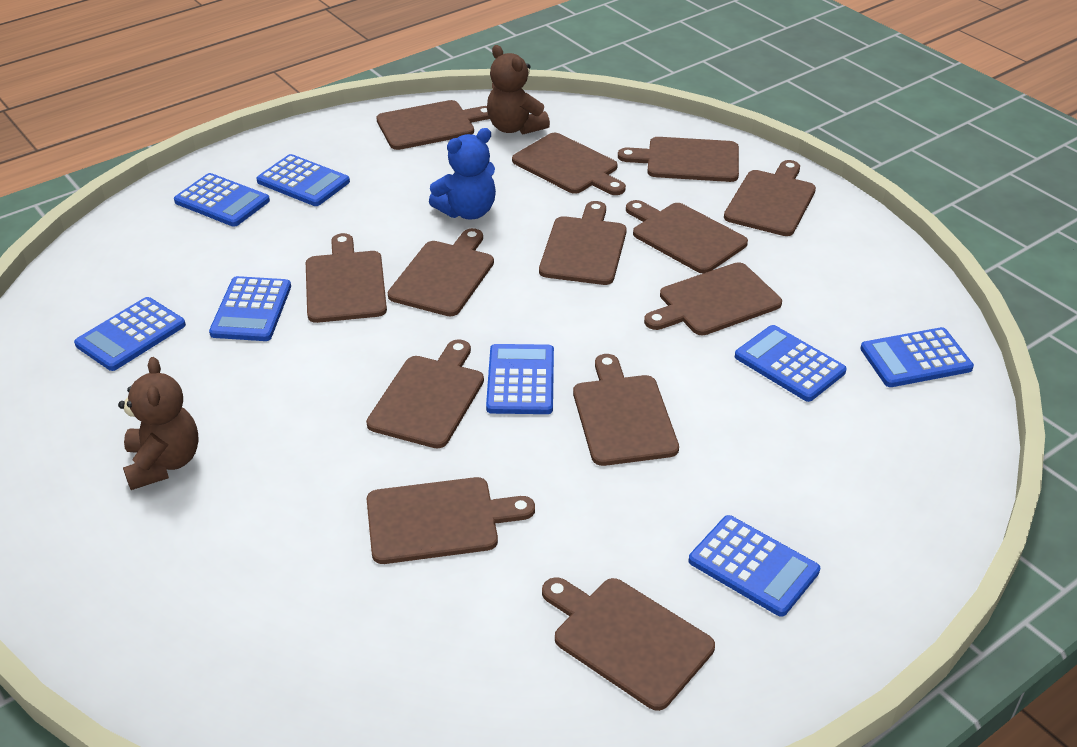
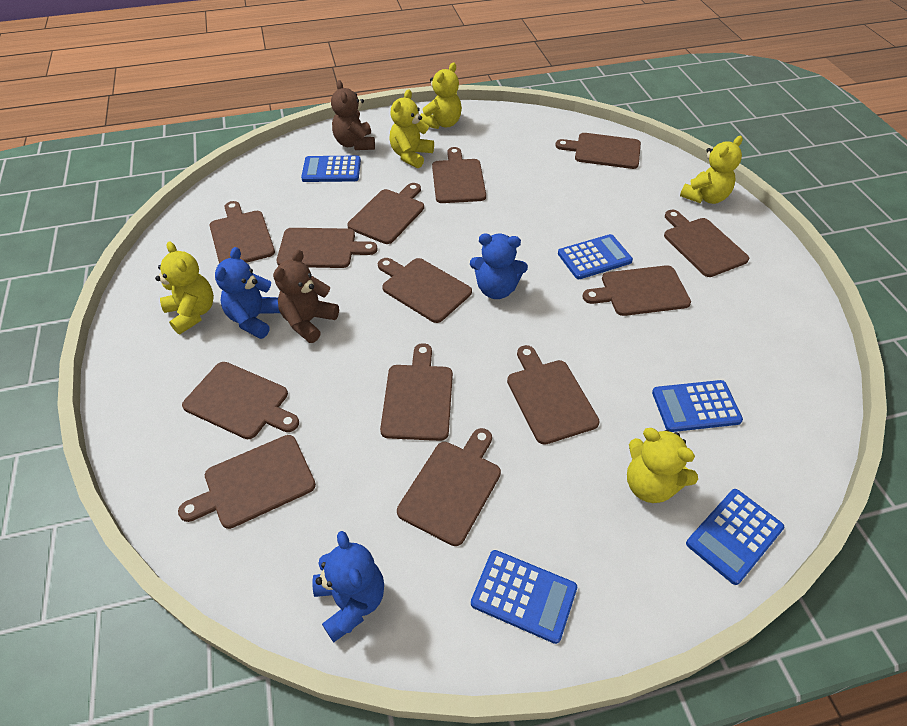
blue calculator: [74,297,186,371] [174,173,270,227] [209,276,291,341] [256,154,350,206] [486,344,554,414] [689,515,820,617] [735,325,847,402] [860,327,974,387] = 8 -> [301,156,361,182] [471,550,577,644] [558,234,633,279] [652,380,743,432] [686,489,784,585] = 5
blue teddy bear: [429,128,496,220] = 1 -> [215,247,280,339] [313,531,384,643] [470,233,528,299] = 3
yellow teddy bear: none = 0 -> [155,241,214,334] [389,89,434,168] [420,62,462,129] [627,428,698,503] [680,136,743,204] = 5

